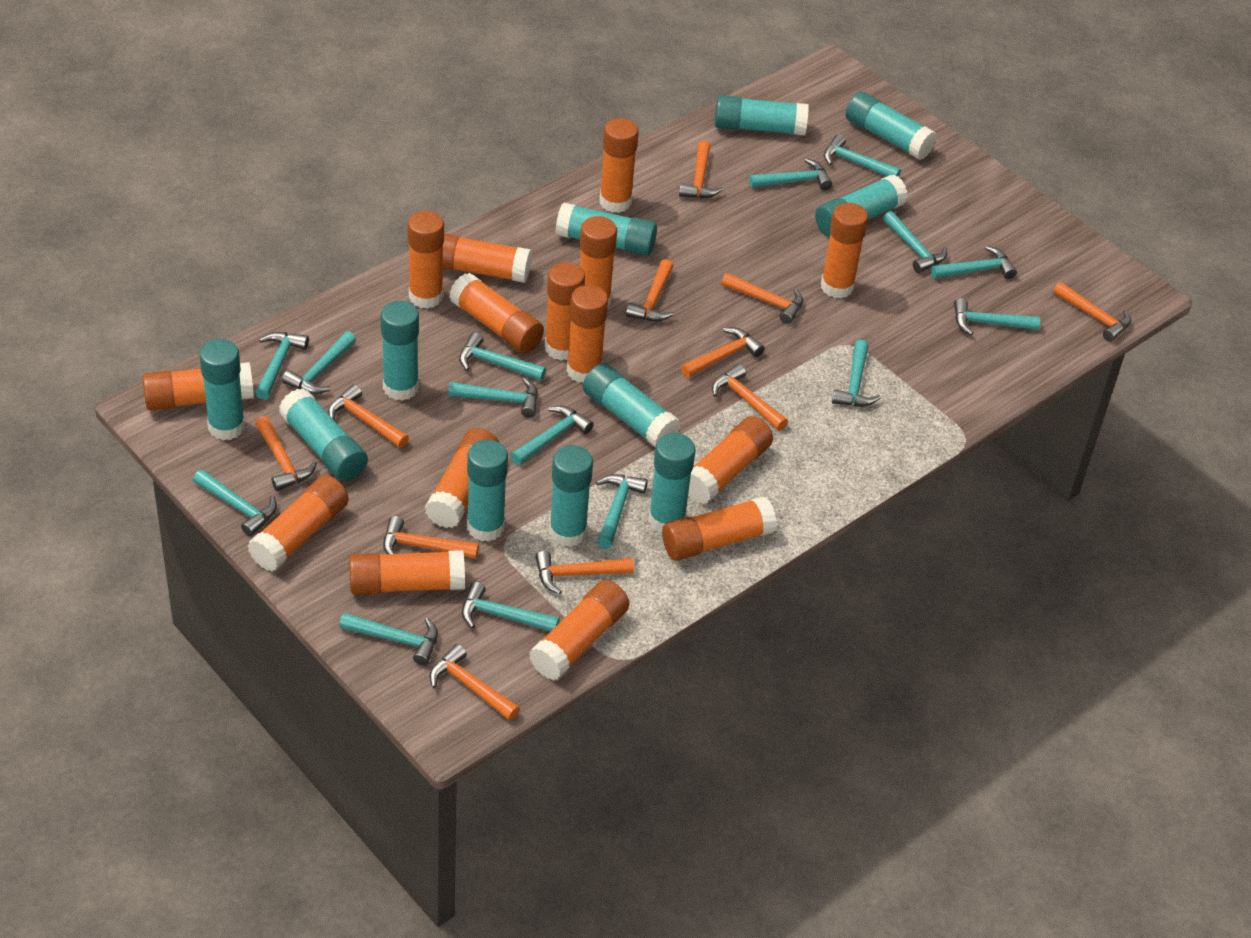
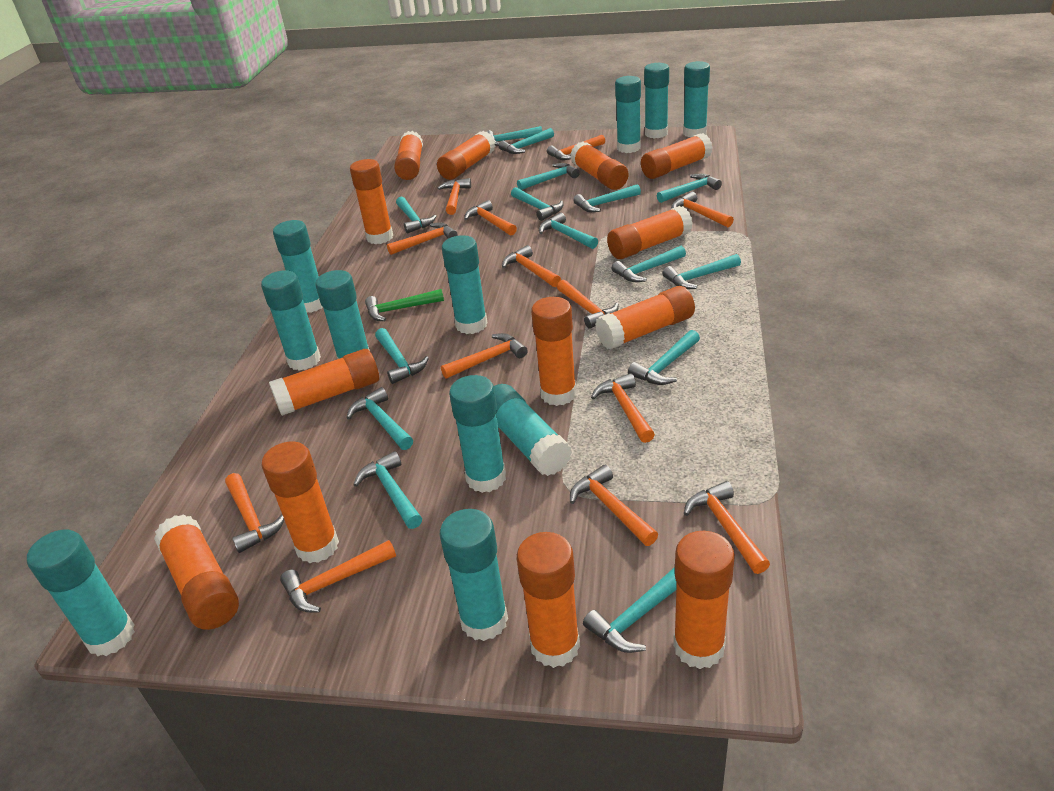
green hammer: none = 0 -> [365,289,444,321] = 1
orange glue stick: [142,362,254,411] [247,475,349,571] [349,550,465,595] [408,211,444,309] [424,428,499,528] [443,233,532,283] [449,273,544,353] [529,580,629,680] [545,262,585,360] [567,285,608,383] [580,216,617,308] [600,118,639,213] [662,496,777,561] [688,416,773,504] [821,203,868,298] = 15 -> [154,514,239,630] [262,441,339,563] [269,349,379,416] [350,159,393,244] [394,131,423,180] [437,131,496,180] [517,532,580,668] [531,297,577,406] [570,142,628,190] [595,286,695,350] [607,206,693,259] [641,133,713,179] [673,531,735,669] = 13
orange hammer: [255,416,317,491] [328,384,409,448] [383,516,479,559] [430,644,520,721] [535,551,634,595] [626,259,674,322] [679,141,723,198] [681,327,765,378] [712,364,788,431] [721,273,803,324] [1053,282,1131,342] = 11 -> [225,473,284,553] [280,540,396,613] [387,222,457,255] [437,178,471,215] [441,333,528,379] [464,200,517,235] [502,245,561,287] [547,135,605,160] [557,280,618,329] [570,465,658,546] [591,373,655,443] [671,192,734,227] [684,481,770,574] = 13

